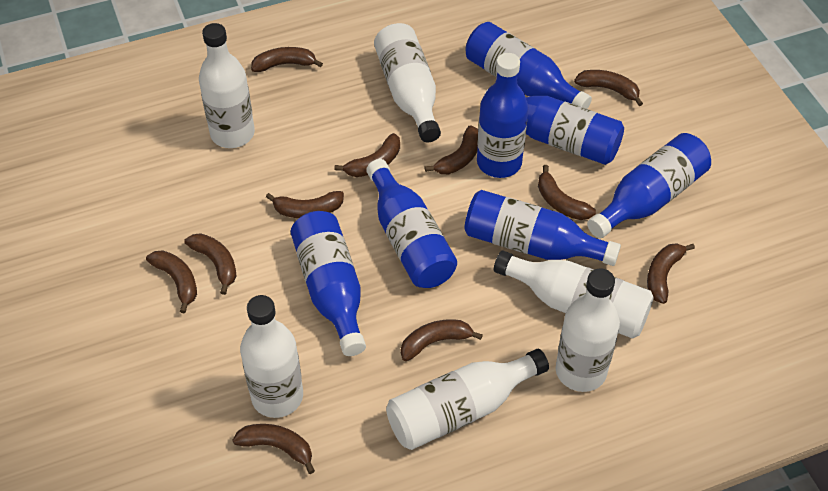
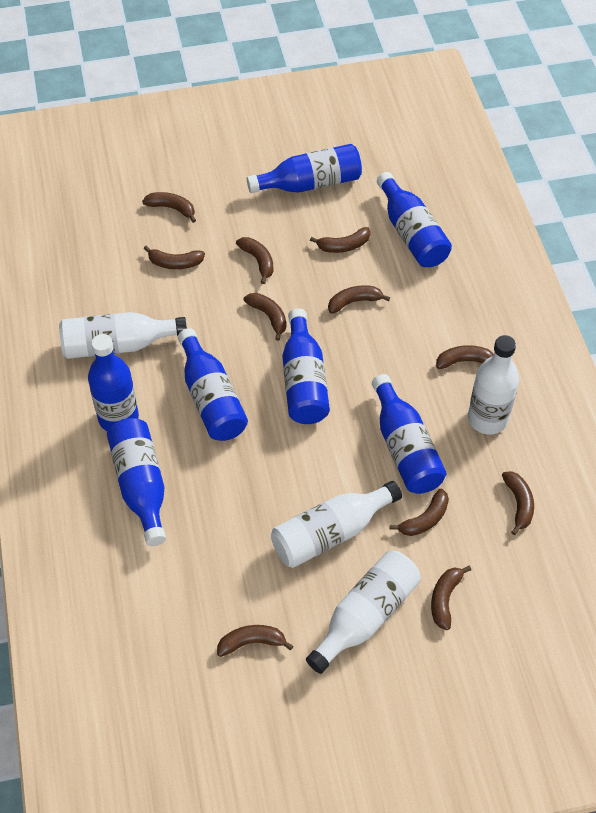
white bottle: [199,23,255,148] [240,295,303,418] [374,23,441,142] [386,349,549,450] [494,250,654,339] [556,268,620,392] = 6 -> [59,312,187,359] [271,481,402,568] [306,551,421,674] [468,335,519,435] = 4

